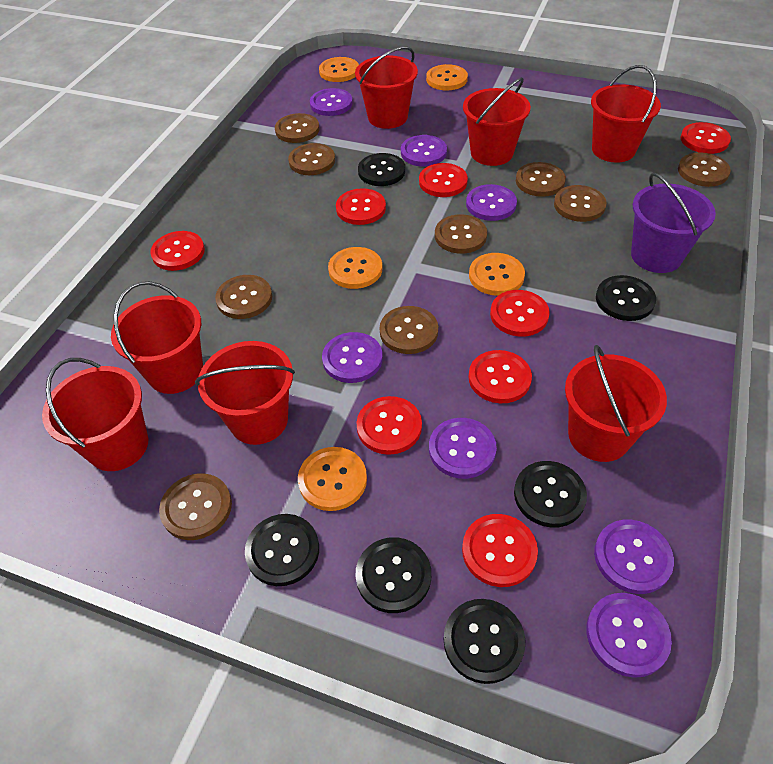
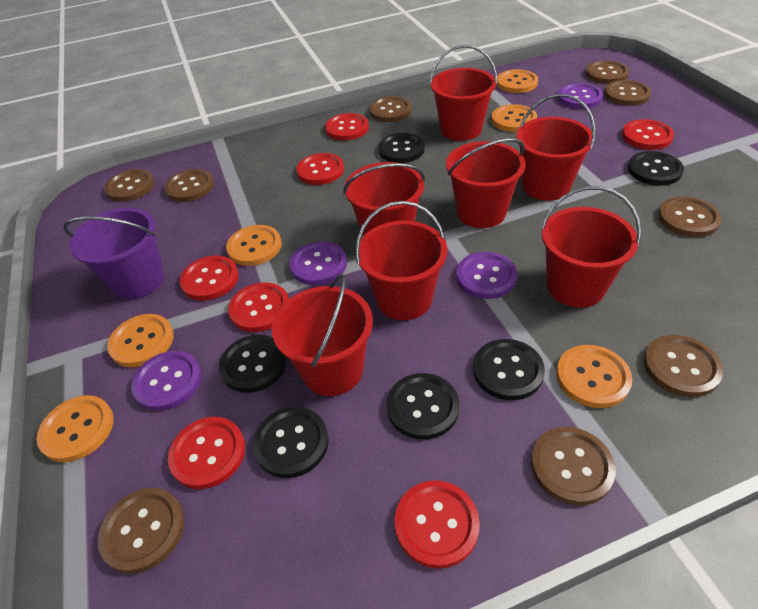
orange button: [298,447,367,511] [319,57,359,82] [328,247,383,289] [426,64,468,90] [469,253,525,296] = 5 -> [37,395,114,462] [107,314,174,367] [226,225,282,266] [491,104,537,132] [496,69,538,93] [556,345,633,408] = 6
purple button: [310,88,353,116] [322,332,383,383] [401,135,447,167] [429,418,497,479] [466,184,517,221] [586,593,672,678] [594,520,674,594] = 7 -> [131,351,202,411] [290,241,347,285] [456,252,517,299] [557,83,603,109] = 4
red button: [150,231,205,271] [336,188,386,225] [356,396,422,455] [419,163,468,197] [462,514,538,587] [469,350,532,403] [490,290,550,337] [680,122,731,154] = 8 -> [168,417,245,489] [179,256,239,301] [228,283,289,332] [296,153,344,185] [325,113,369,141] [394,480,480,569] [622,119,674,150] = 7

